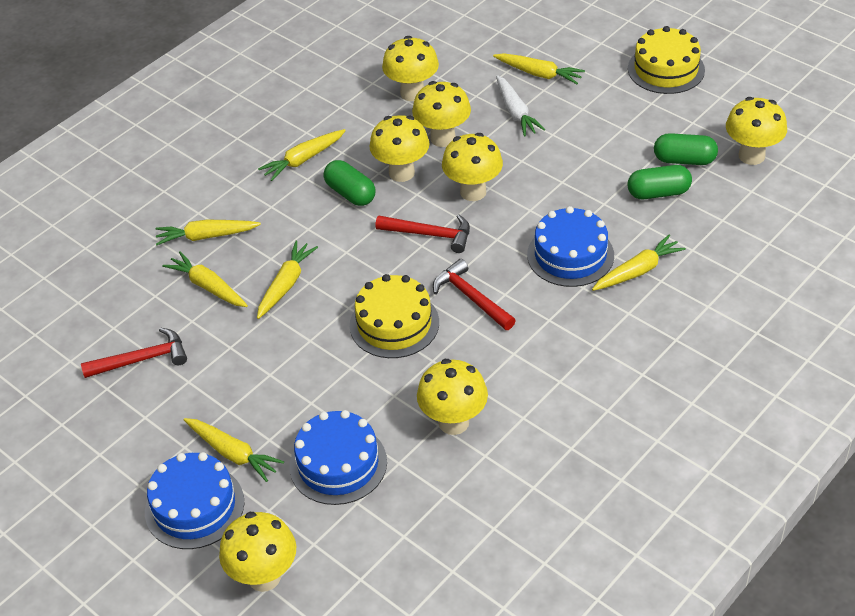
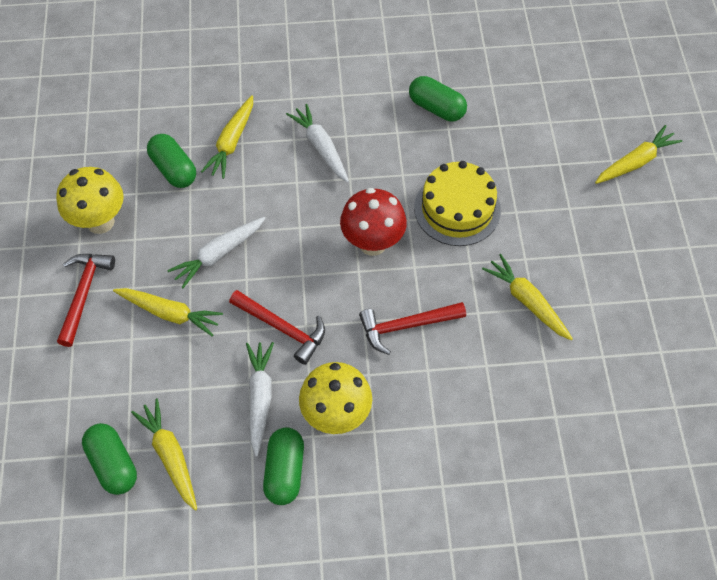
blue cake: [145,452,244,549] [290,410,387,505] [527,206,614,287] = 3 -> none = 0
green capsule: [324,160,376,206] [627,165,692,199] [654,133,718,165] = 3 -> [82,423,137,495] [147,134,196,188] [263,427,304,505] [409,76,467,121] = 4
red mushroom: none = 0 -> [340,188,407,256] = 1
white carrot: [496,75,546,137] = 1 -> [167,217,265,288] [246,342,274,457] [286,104,349,183] = 3
yellow cake: [350,274,439,358] [628,26,705,94] = 2 -> [414,161,501,246] = 1
yellow carrot: [156,219,261,245] [162,251,248,307] [184,418,284,482] [257,241,318,319] [258,129,346,181] [493,53,585,84] [592,235,686,291] = 7 -> [113,288,223,336] [131,398,197,511] [201,95,253,179] [482,254,573,340] [595,125,682,184] = 5
yellow mushroom: [219,512,296,592] [369,115,429,182] [382,36,439,101] [412,81,471,147] [417,359,488,435] [442,133,503,201] [726,97,787,165] = 7 -> [56,167,124,234] [299,362,372,434] = 2

